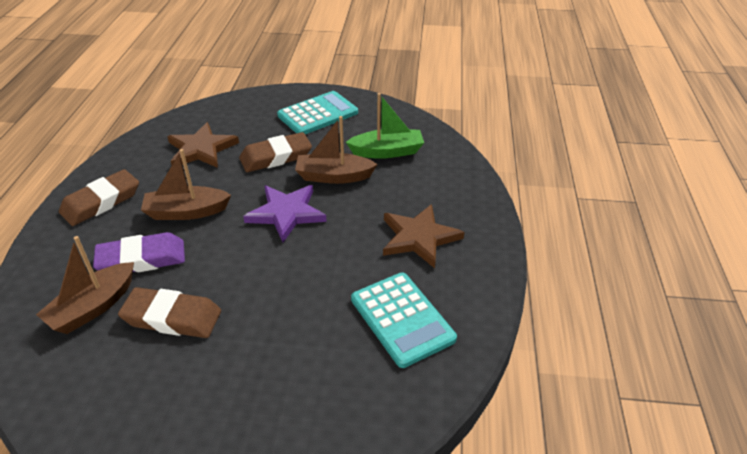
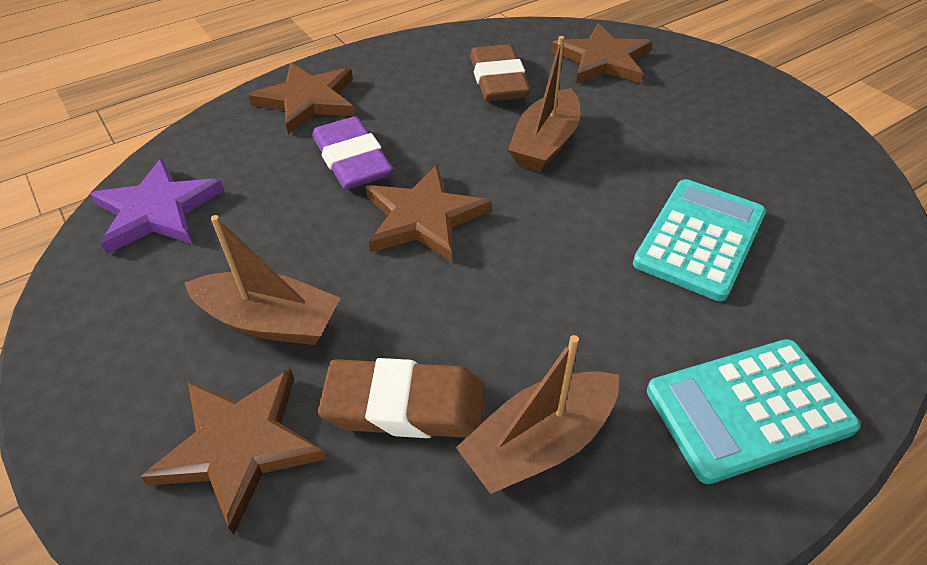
brown eraser: [59,169,139,226] [118,287,221,338] [239,132,312,172] = 3 -> [318,358,484,438] [470,44,530,101] = 2
brown star: [167,122,239,168] [383,204,464,268] = 2 -> [140,369,326,535] [248,63,354,134] [366,165,491,262] [551,23,652,84] = 4
green boat: [346,93,424,159] = 1 -> none = 0

